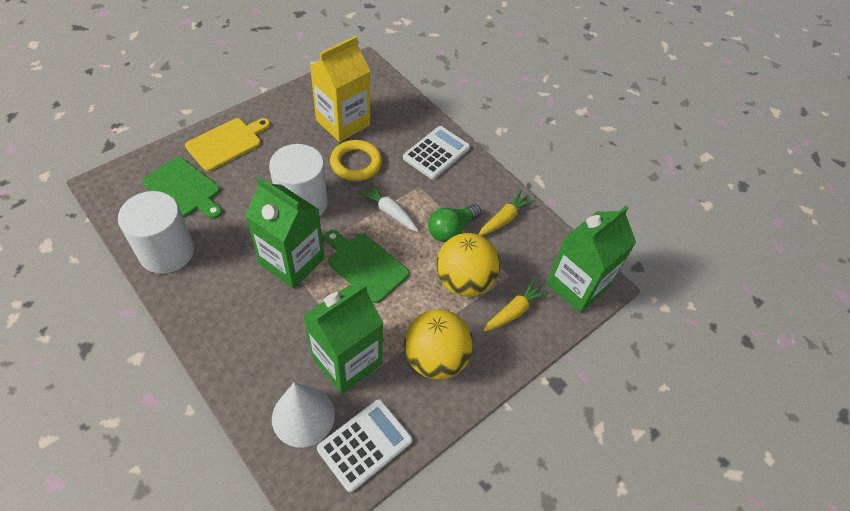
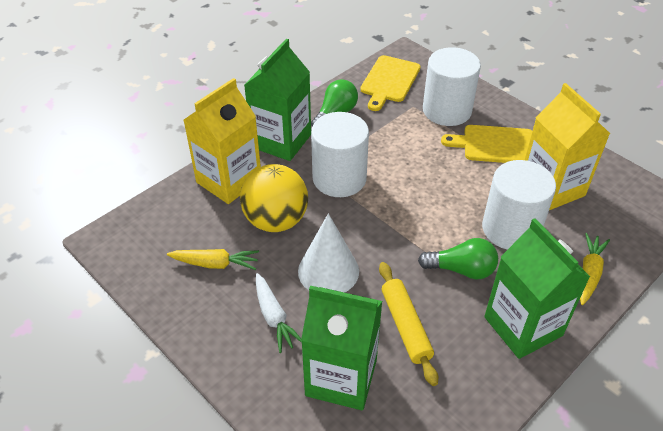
green cutting board: [142,157,222,219] [325,230,409,303] = 2 -> none = 0
green light bulb: [428,204,481,242] = 1 -> [311,79,358,126] [418,238,498,279] = 2
white calculator: [317,399,413,492] [403,126,470,180] = 2 -> none = 0
white cylinder: [118,191,194,274] [269,144,328,216] = 2 -> [311,112,369,197] [423,47,481,126] [482,160,556,250] = 3
yellow ball: [404,309,473,379] [436,233,500,297] = 2 -> [240,164,308,232] = 1
yellow carton: [310,36,370,142] = 1 -> [184,78,261,204] [525,83,610,210] = 2
yellow cutting board: [185,118,270,171] = 1 -> [360,55,421,111] [441,125,532,163] = 2
yellow ring: [330,140,382,181] = 1 -> none = 0
yellow rolling pin: none = 0 -> [379,262,438,386] = 1

